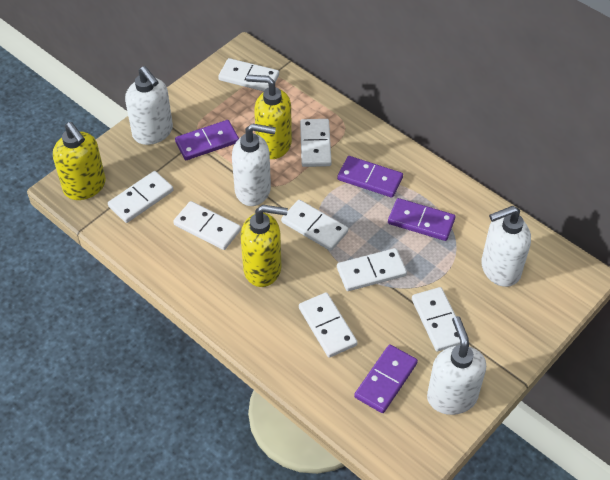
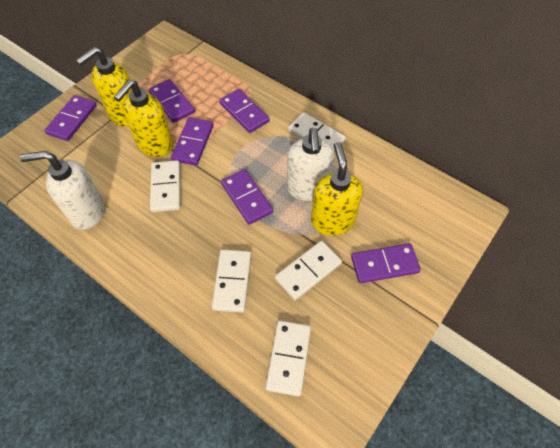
purple domino: [175,120,239,160] [337,156,403,198] [354,345,418,413] [388,198,455,241] = 4 -> [44,95,97,141] [149,79,195,123] [171,117,213,165] [219,89,270,133] [221,169,273,225] [351,243,421,283] = 6
white domino: [108,171,173,223] [173,201,241,250] [218,58,279,91] [281,200,348,251] [299,292,357,358] [300,119,331,167] [337,248,407,291] [412,287,461,351] = 8 -> [150,160,180,212] [212,249,251,313] [266,320,311,396] [275,241,342,300] [288,112,346,152] = 5
white soap dispenser: [125,66,173,145] [232,123,276,206] [427,316,486,415] [481,206,531,287] = 4 -> [20,151,104,230] [287,128,334,201] = 2

